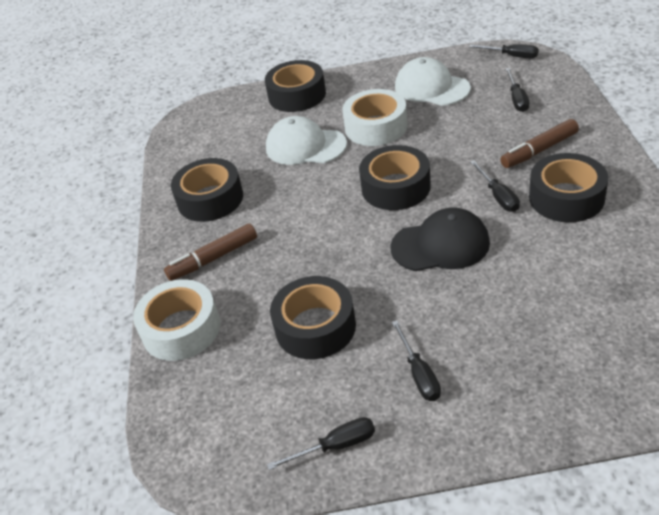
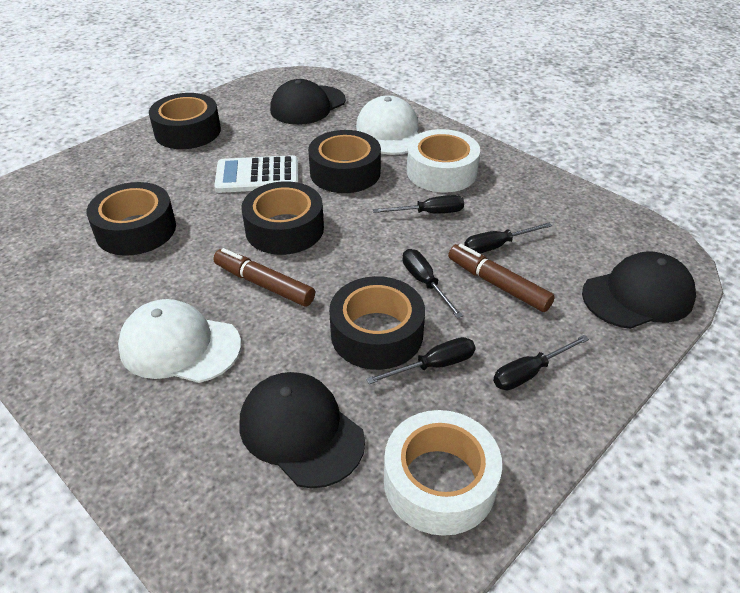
black cap: [390,208,490,271] = 1 -> [240,372,365,488] [270,79,346,125] [582,252,696,329] = 3
white calculator: none = 0 -> [214,155,298,193] = 1

